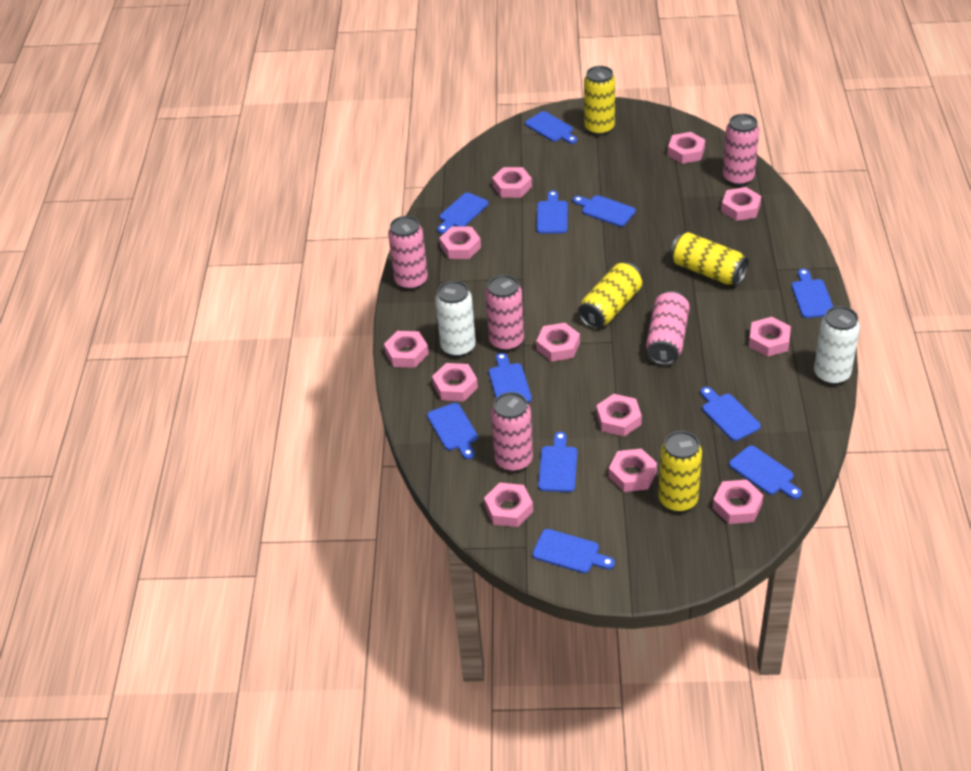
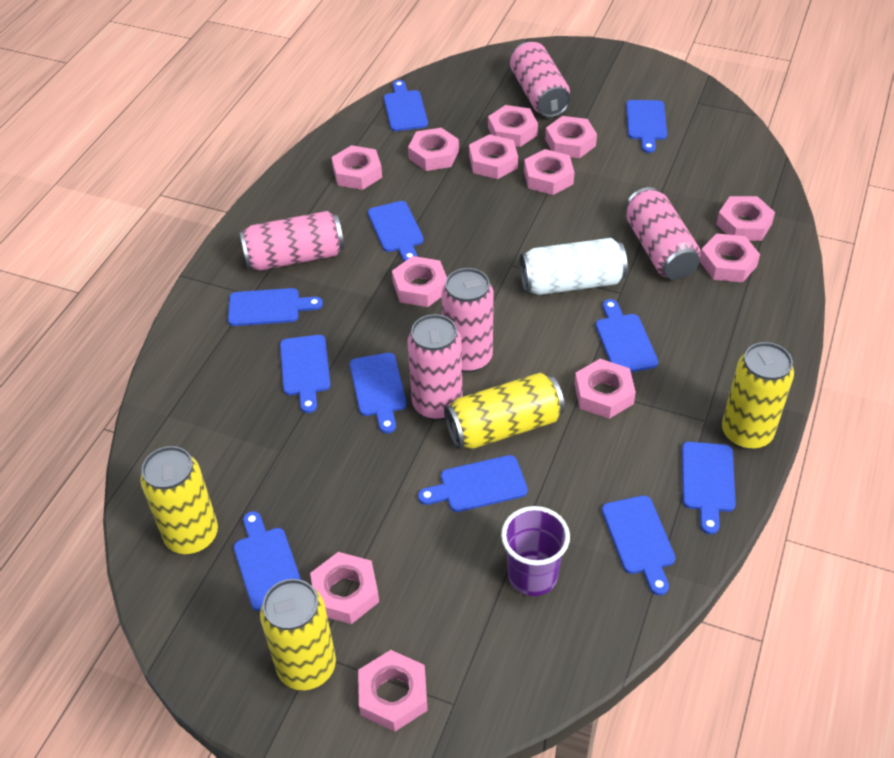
purple cup: none = 0 -> [501,506,570,596] = 1
white can: [435,281,476,357] [814,306,860,385] = 2 -> [520,238,628,295] = 1

